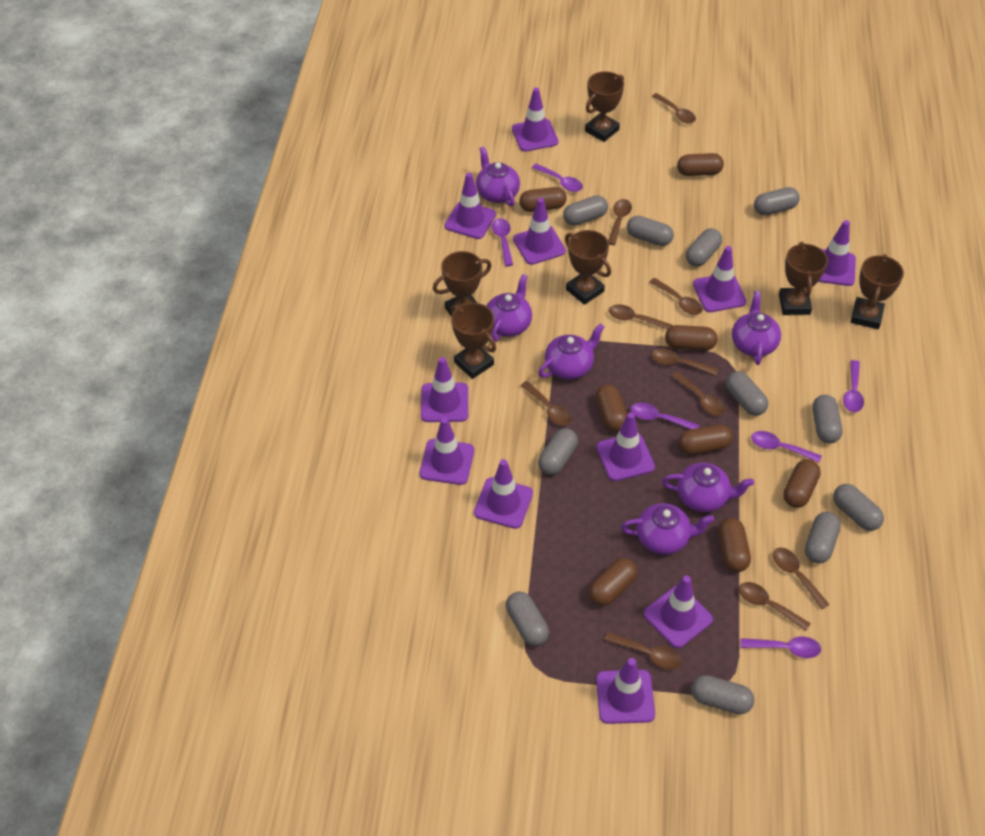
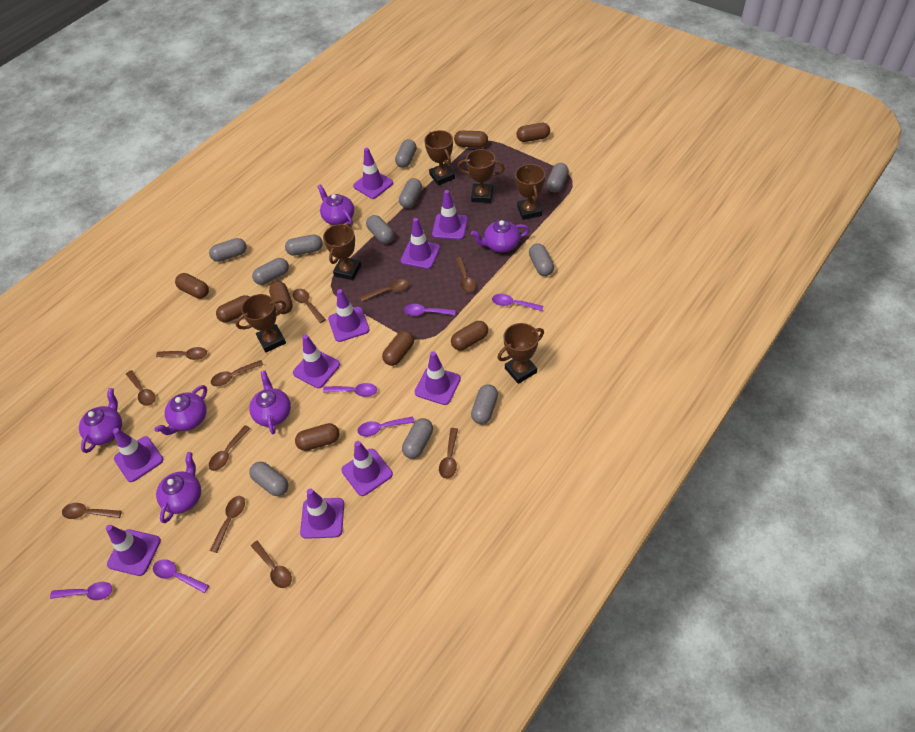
brown spoon: [520,381,571,426] [604,632,682,670] [608,199,632,245] [609,304,673,330] [650,278,702,315] [652,93,696,123] [652,348,718,375] [671,372,726,416] [739,582,811,631] [773,548,830,609] = 10 -> [62,503,122,519] [126,370,155,406] [156,347,207,360] [209,425,250,471] [210,496,245,553] [211,360,263,386] [251,541,292,588] [293,289,326,323] [360,279,409,301] [439,428,458,479] [455,257,476,293] = 11
purple traffic cone: [420,417,474,485] [421,357,468,422] [444,173,496,239] [474,459,533,529] [512,88,558,151] [513,198,566,265] [596,412,655,481] [596,658,655,724] [644,576,713,648] [693,246,746,312] [818,220,856,286] = 11 -> [106,525,161,576] [113,428,163,482] [293,335,340,388] [300,489,344,539] [328,289,369,342] [341,441,393,496] [353,148,393,199] [400,218,440,269] [415,351,461,405] [432,190,468,240] = 10

